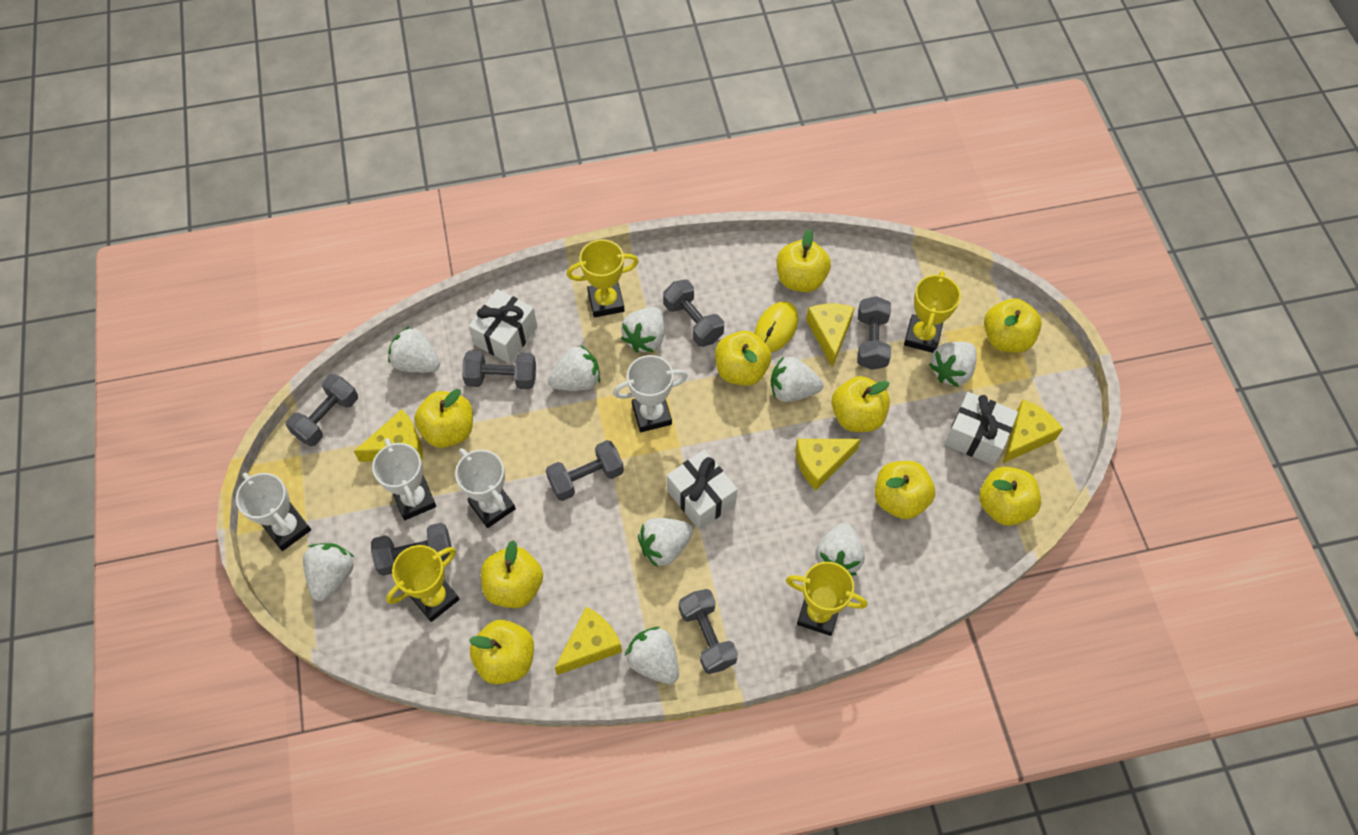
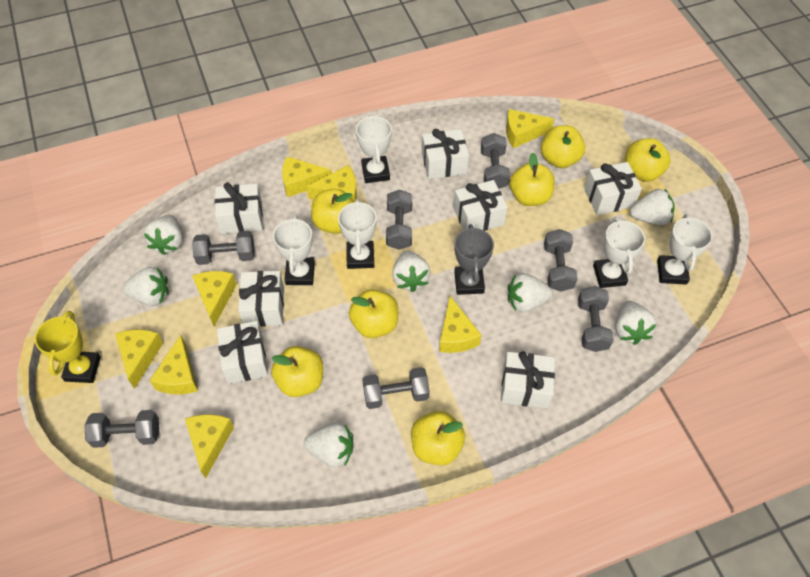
grey trophy: none = 0 -> [454,224,494,295] = 1
white gift: [468,289,537,364] [667,450,738,530] [945,392,1018,465] = 3 -> [215,182,263,234] [217,321,268,384] [238,271,284,327] [422,129,469,179] [453,180,508,231] [501,351,555,408] [584,162,642,215] = 7
white strawberry: [303,543,354,601] [388,326,440,373] [548,345,600,391] [621,307,664,353] [625,627,679,684] [638,518,693,567] [771,356,823,402] [815,522,865,576] [929,342,977,387] = 9 -> [122,267,169,306] [144,215,182,255] [303,423,353,467] [392,251,431,292] [508,273,553,312] [615,301,657,345] [630,188,675,225] = 7
white trophy: [236,473,311,551] [372,438,436,520] [455,448,516,528] [613,355,688,432] = 4 -> [273,215,315,285] [338,199,377,269] [356,114,392,183] [593,217,645,288] [657,214,712,285] = 5
yellow apple: [414,389,473,448] [469,620,534,684] [481,540,543,608] [715,331,771,386] [777,229,831,292] [831,376,890,432] [875,461,935,519] [979,467,1041,526] [984,298,1042,353] = 9 -> [271,346,324,397] [311,189,354,234] [349,289,398,338] [411,411,465,465] [510,153,555,206] [541,125,585,168] [625,138,671,182] = 7
yellow cheese: [354,409,423,462] [555,607,622,675] [795,439,861,490] [806,304,855,368] [1003,400,1063,463] = 5 -> [115,330,163,389] [149,335,198,394] [185,414,234,479] [192,271,237,326] [282,156,331,198] [307,165,357,202] [439,296,481,353] [506,109,554,148] = 8
yellow mouse: [754,301,798,352] = 1 -> none = 0
yellow trophy: [386,545,459,622] [567,239,639,318] [786,562,867,636] [904,271,961,353] = 4 -> [35,311,101,383] = 1

